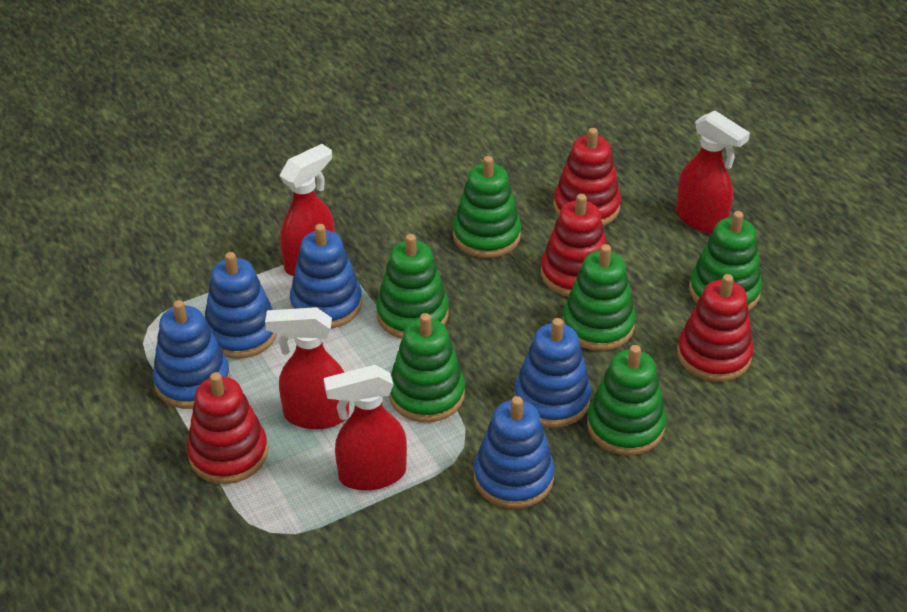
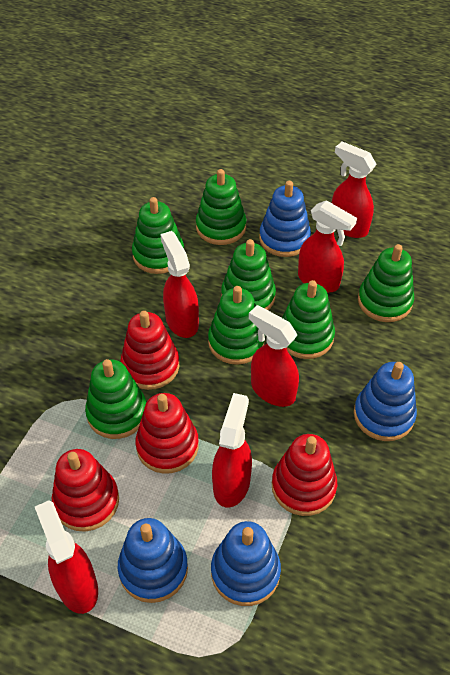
blue stacking toy: [152,300,230,409] [204,252,277,359] [290,224,362,328] [474,396,554,509] [514,318,591,428] = 5 -> [118,518,188,603] [211,521,281,606] [259,181,311,257] [354,362,417,441] = 4
green stacking toy: [376,234,449,339] [389,313,465,423] [453,156,521,258] [562,244,636,351] [587,345,666,456] [689,211,762,311] = 6 -> [85,359,146,439] [132,197,184,274] [196,169,246,245] [208,286,265,365] [221,239,276,310] [282,280,335,359] [358,244,414,322] = 7
red spray bottle: [265,307,349,429] [279,144,335,276] [324,365,407,491] [676,111,750,233] = 4 -> [35,500,98,614] [160,231,199,338] [212,393,252,508] [249,305,299,407] [298,200,357,293] [332,142,376,238] = 6

